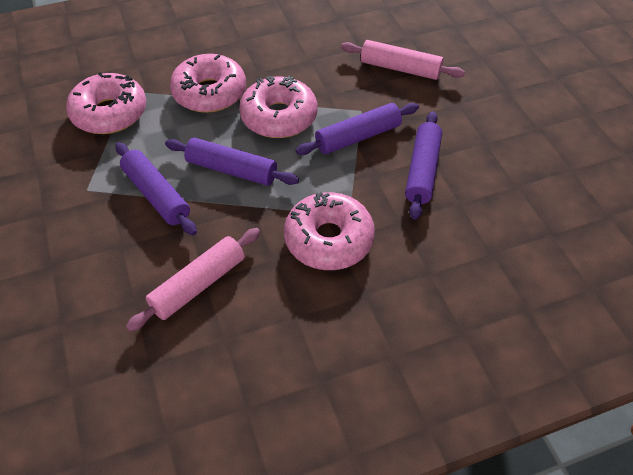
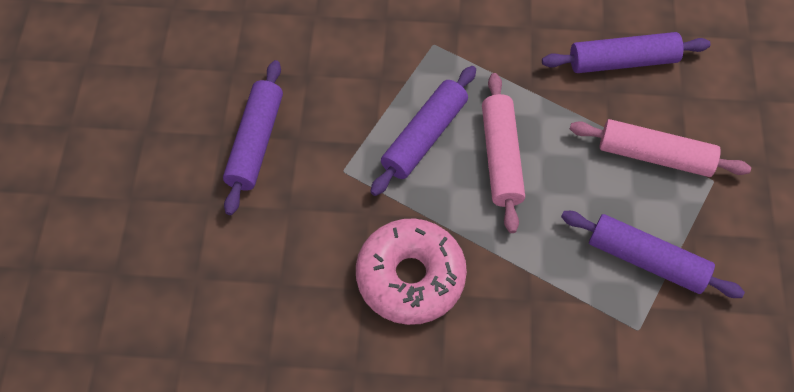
pink donut: [66,72,146,134] [170,54,246,113] [239,76,317,138] [284,192,375,270] = 4 -> [356,219,467,325] = 1

